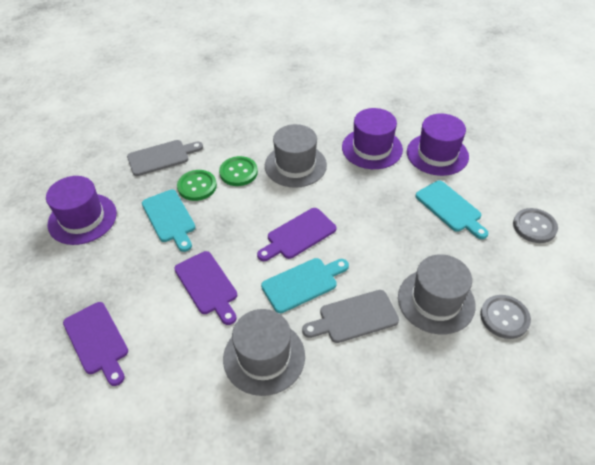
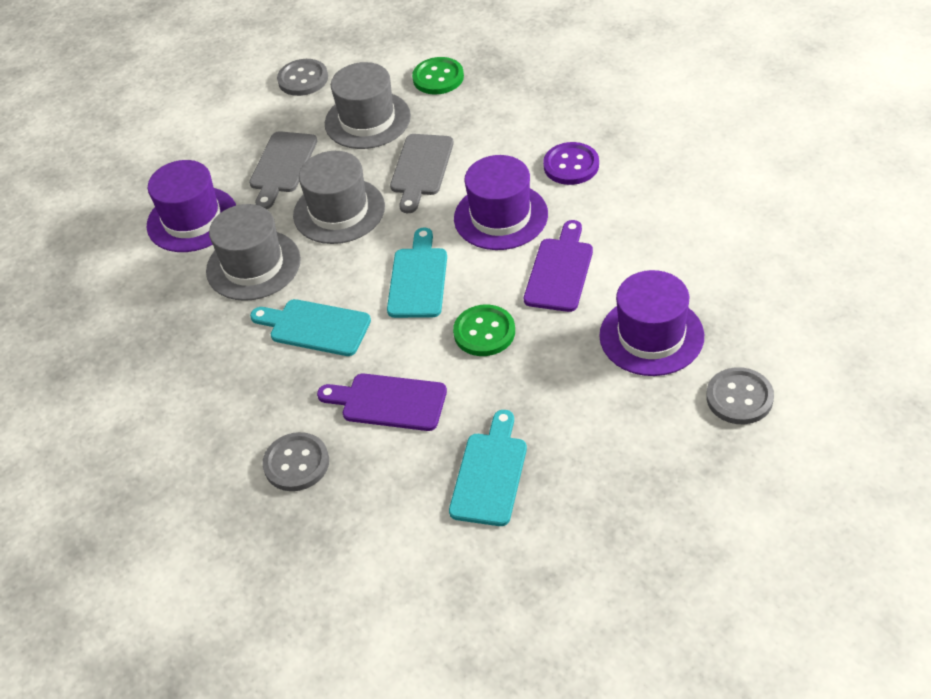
grey button: [480,295,531,339] [513,208,558,243] = 2 -> [262,432,329,491] [277,59,328,96] [706,367,774,424] = 3
purple button: none = 0 -> [543,142,599,185] = 1
purple cutting board: [63,302,128,386] [174,251,237,325] [257,208,336,261] = 3 -> [317,374,447,431] [524,220,593,312] = 2

